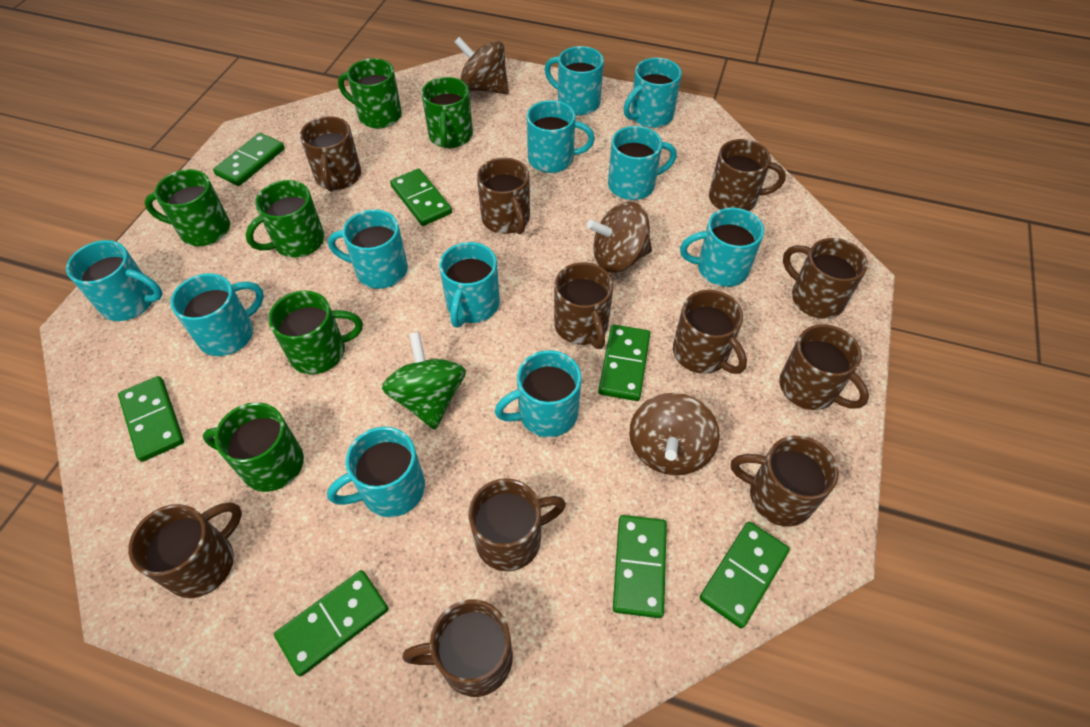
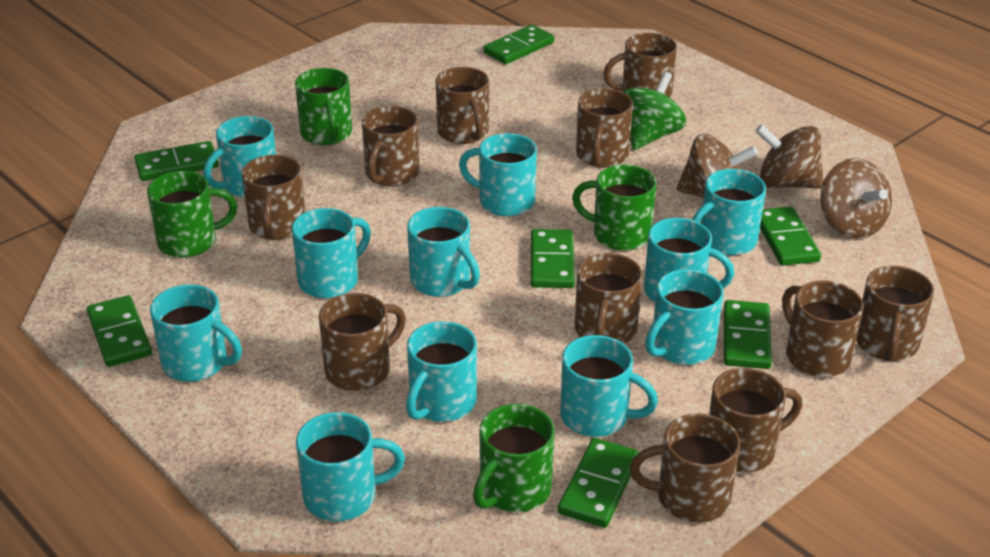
green mug: [144,169,230,246] [202,402,304,492] [245,180,325,258] [268,290,363,374] [338,58,402,128] [421,77,473,148] = 6 -> [147,171,237,258] [295,68,352,145] [473,404,555,512] [572,165,656,251] = 4

